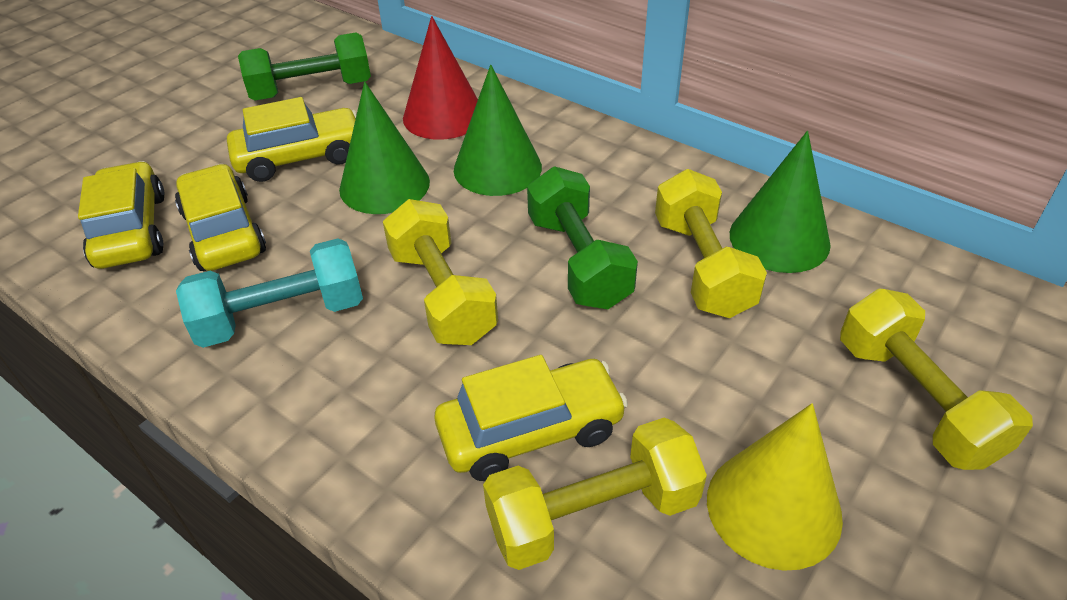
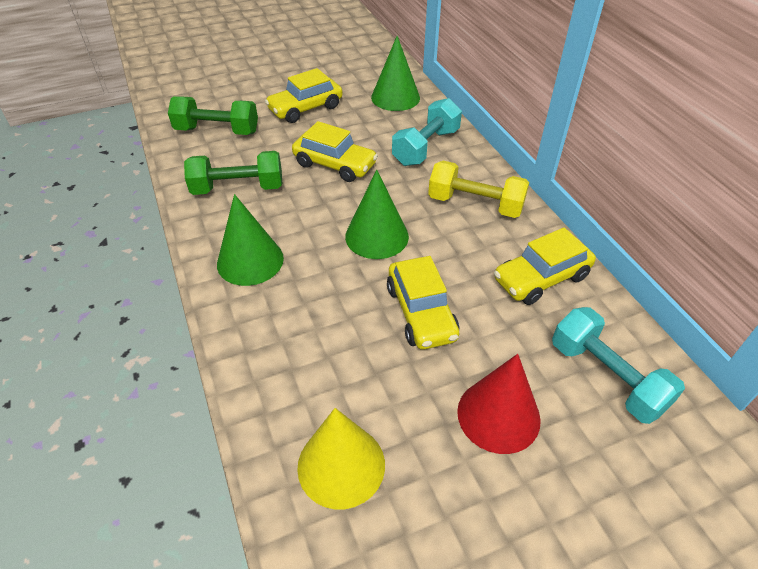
turquoise dumbbell: [176,239,363,348] = 1 -> [392,98,462,166] [552,307,685,424] = 2
yellow dumbbell: [383,199,498,345] [483,418,707,570] [655,169,767,318] [840,288,1033,470] = 4 -> [428,161,529,218] = 1

